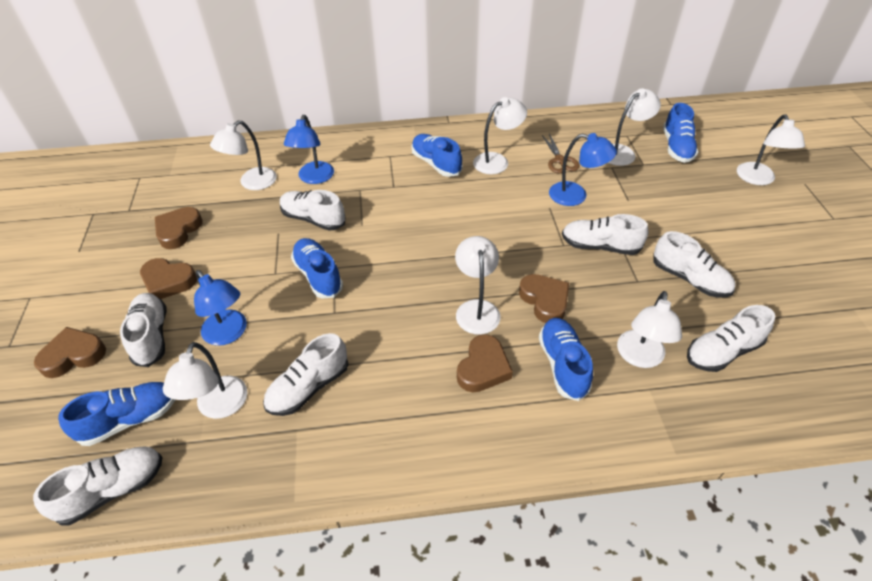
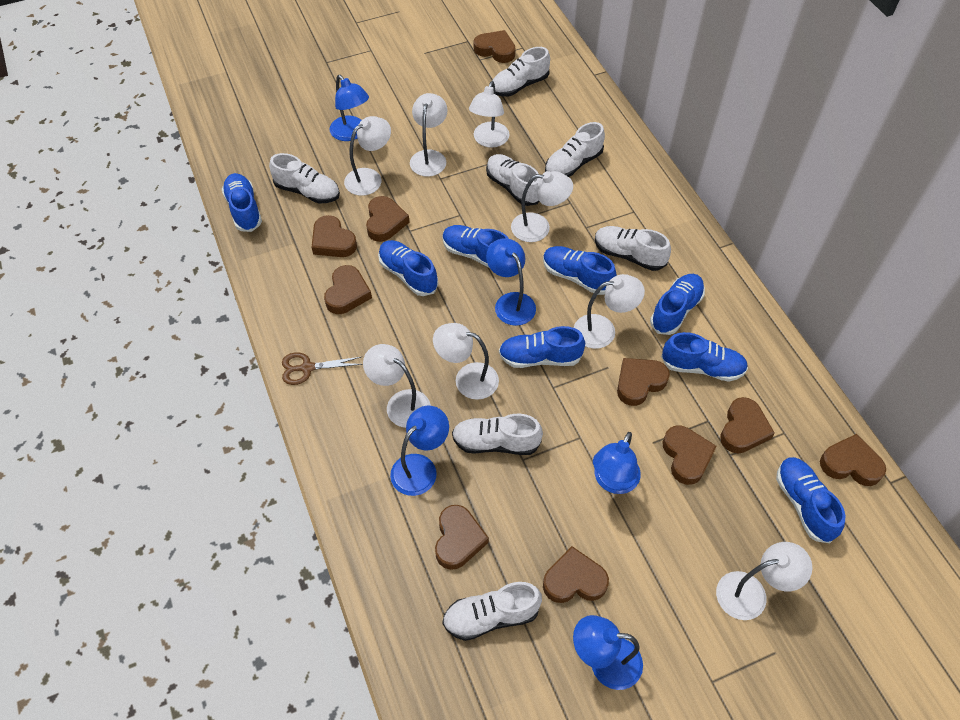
blue lamp: [194,270,247,346] [284,115,334,184] [549,133,617,206] = 3 -> [329,75,369,141] [390,406,449,496] [486,238,536,326] [573,615,643,690] [593,432,641,494] = 5
blue shoe: [58,382,176,446] [291,238,343,298] [412,134,463,177] [539,318,593,401] [663,103,698,163] = 5 -> [222,173,262,232] [378,240,438,296] [442,225,509,268] [499,326,585,368] [543,246,617,295] [650,274,705,335] [661,332,748,382] [776,457,845,543] = 8
brown heart: [34,327,106,378] [140,258,197,299] [155,207,203,249] [457,334,513,392] [519,274,569,323] = 5 -> [312,215,357,257] [324,265,372,314] [366,196,410,242] [435,505,489,570] [474,30,515,63] [543,546,609,603] [617,358,670,406] [662,426,717,485] [720,397,775,453] [820,434,886,486] = 10
white lamp: [163,342,247,419] [210,120,277,190] [455,236,501,335] [473,97,527,174] [608,88,661,166] [617,291,682,368] [737,115,805,185] = 7 -> [344,116,391,196] [363,344,431,428] [410,93,447,177] [433,323,499,400] [469,81,510,148] [511,171,573,242] [574,274,645,349] [716,542,812,620] = 8

